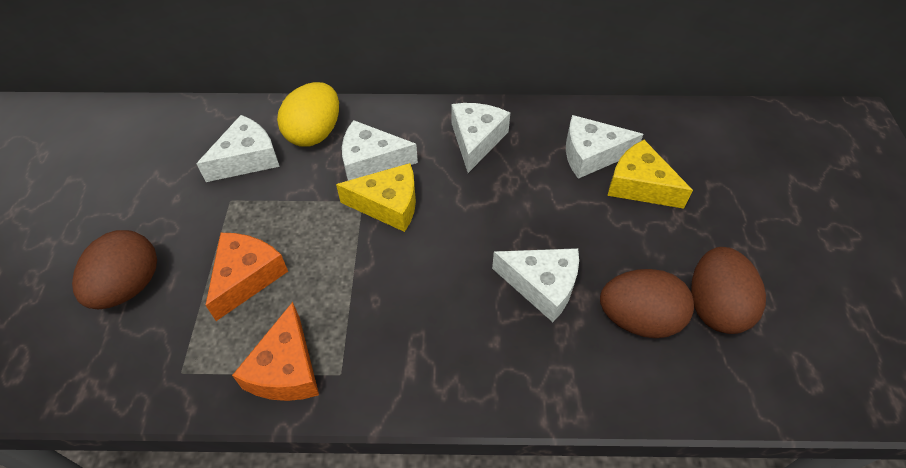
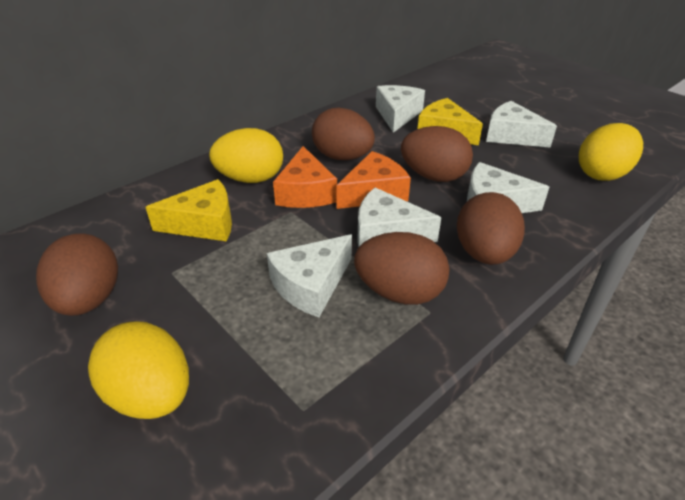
brown egg: [72,230,157,309] [600,269,694,338] [691,247,766,334] = 3 -> [36,233,118,316] [312,108,375,160] [354,232,450,305] [401,126,473,182] [457,192,525,265] = 5
yellow egg: [277,82,339,147] = 1 -> [88,321,189,419] [209,128,283,183] [579,123,643,181] = 3

